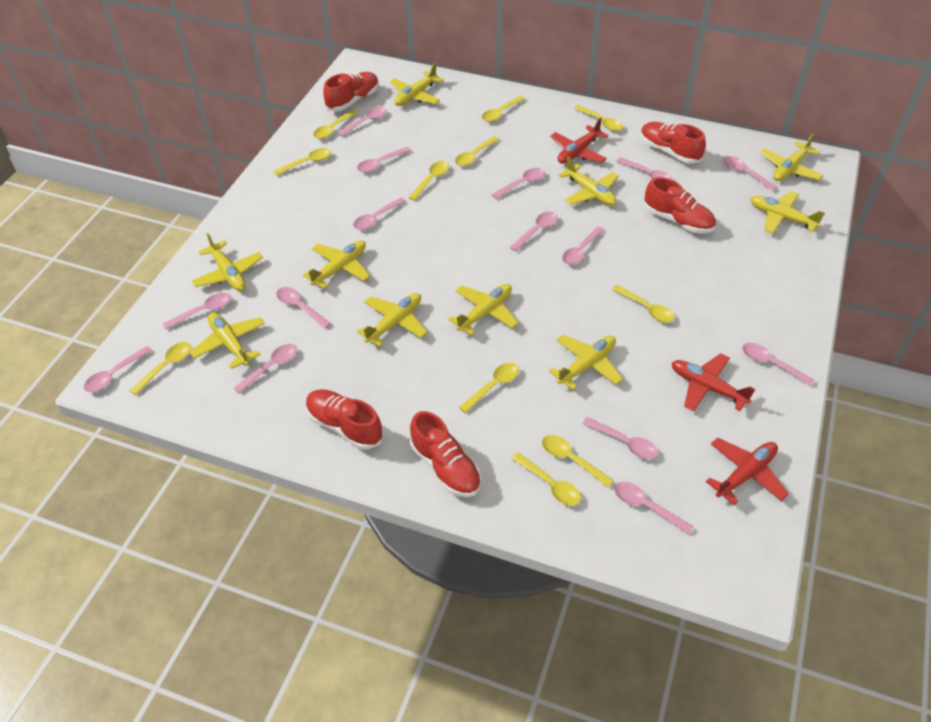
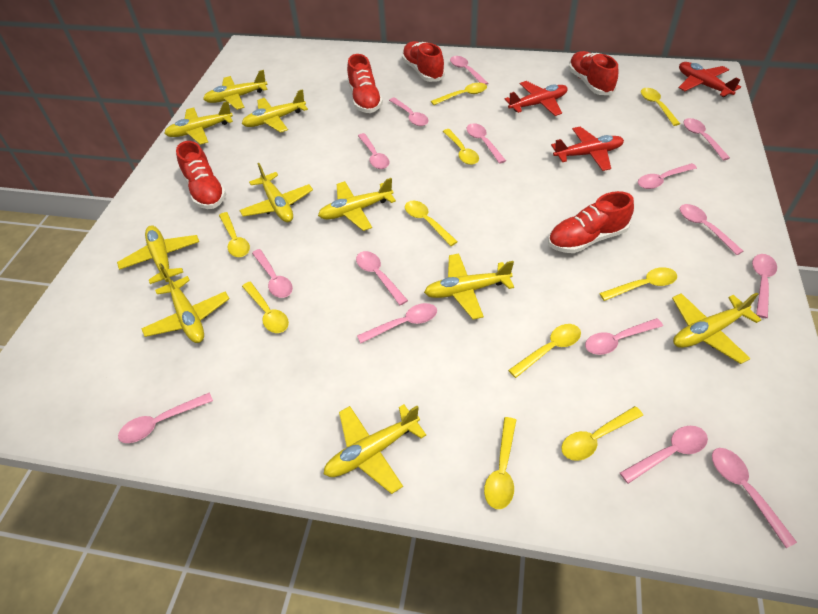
yellow spoon: [130,342,191,395] [274,148,331,176] [313,110,358,139] [408,161,449,201] [455,136,499,166] [459,363,519,413] [482,96,525,122] [512,453,581,506] [542,435,614,487] [574,105,623,131] [612,285,674,323] = 11 -> [219,212,250,257] [242,282,289,333] [405,201,458,246] [431,83,487,105] [443,129,479,165] [484,417,516,509] [508,324,581,378] [561,406,643,461] [599,267,677,301] [641,88,680,126] = 10

